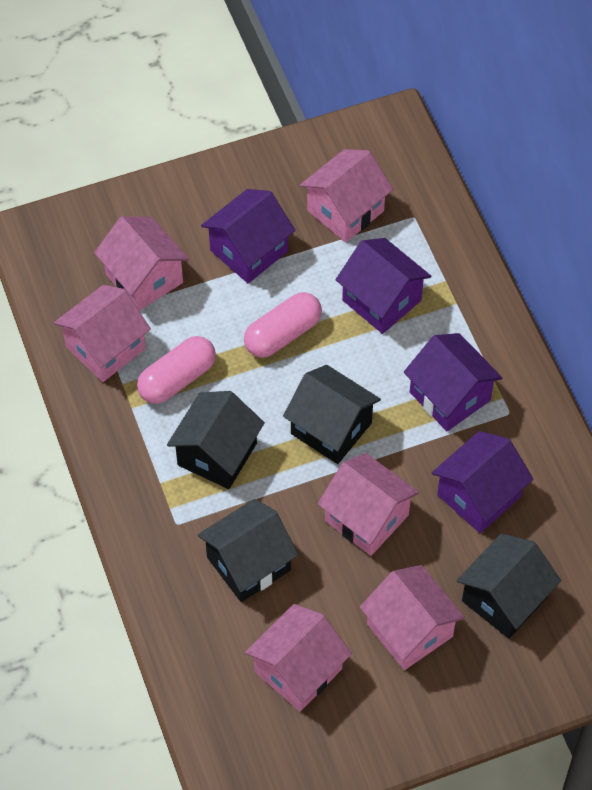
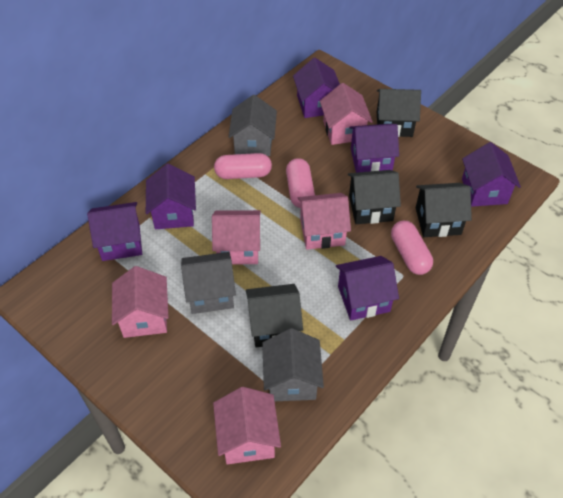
grey house: none = 0 -> [181,252,236,314] [229,95,277,156] [262,328,324,401] = 3
pink capsule: [137,336,216,404] [244,292,322,358] = 2 -> [214,153,272,179] [286,158,315,208] [391,221,433,275] = 3
pink house: [54,285,151,382] [94,216,189,311] [245,604,352,712] [300,149,393,243] [318,453,419,556] [360,565,465,670] = 6 -> [112,266,169,338] [212,210,261,264] [213,387,281,465] [298,193,351,250] [320,83,373,145] = 5
purple house: [201,189,296,283] [335,238,431,334] [404,333,502,431] [432,431,534,533] = 4 -> [87,202,142,261] [146,164,196,229] [293,58,340,118] [336,256,399,320] [349,124,399,173] [462,142,521,207] = 6

